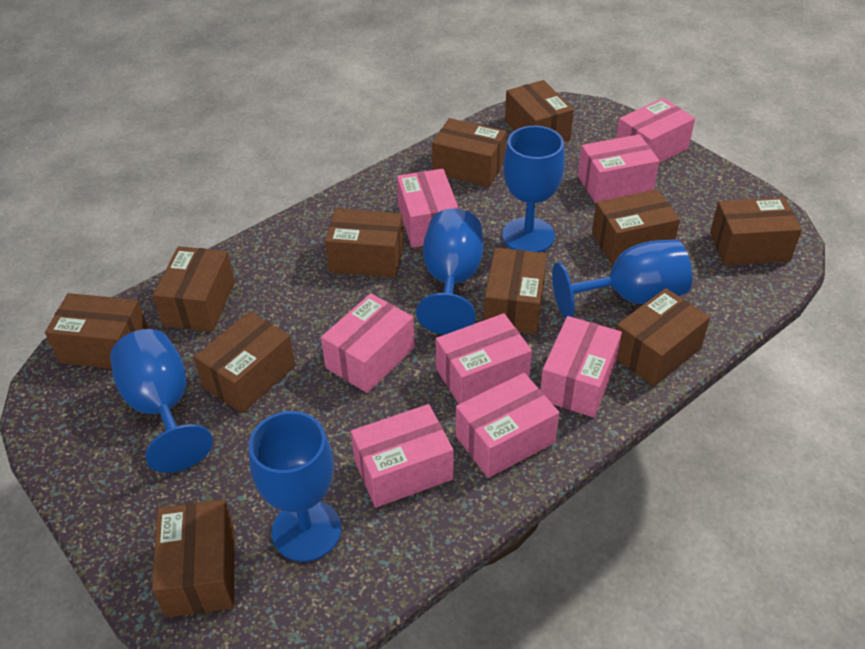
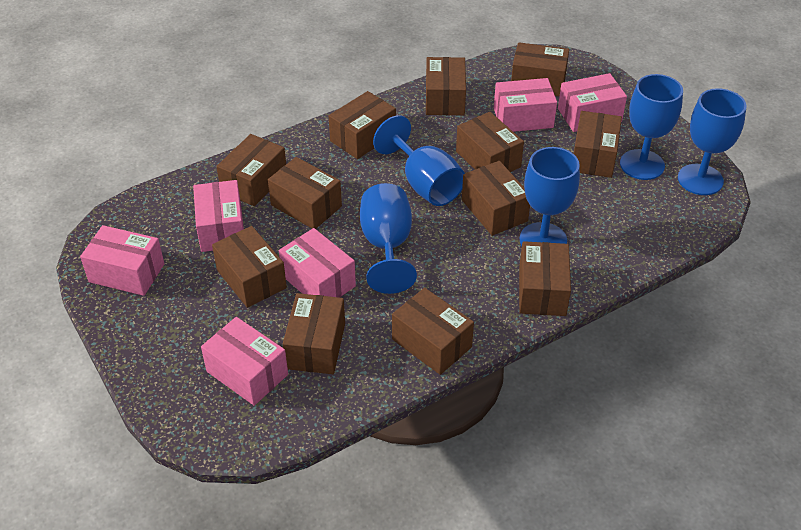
brown box: [45,293,148,369] [152,499,235,618] [153,246,235,332] [194,311,296,413] [325,208,404,277] [432,118,506,187] [484,248,547,334] [505,80,574,142] [592,189,680,264] [616,288,710,386] [710,197,802,265] = 11 -> [212,226,287,308] [216,134,286,206] [268,157,342,229] [283,293,345,374] [329,91,396,159] [392,288,474,375] [426,57,466,115] [456,112,524,172] [462,161,530,236] [511,42,569,96] [519,241,571,316] [574,111,622,178] = 12
pink box: [321,293,415,393] [351,404,453,508] [397,169,459,248] [436,313,532,404] [456,373,559,478] [540,316,622,417] [578,134,659,203] [616,98,695,163] = 8 -> [80,225,164,296] [193,180,244,252] [201,317,288,406] [279,228,356,298] [494,78,557,132] [558,73,627,132] = 6

